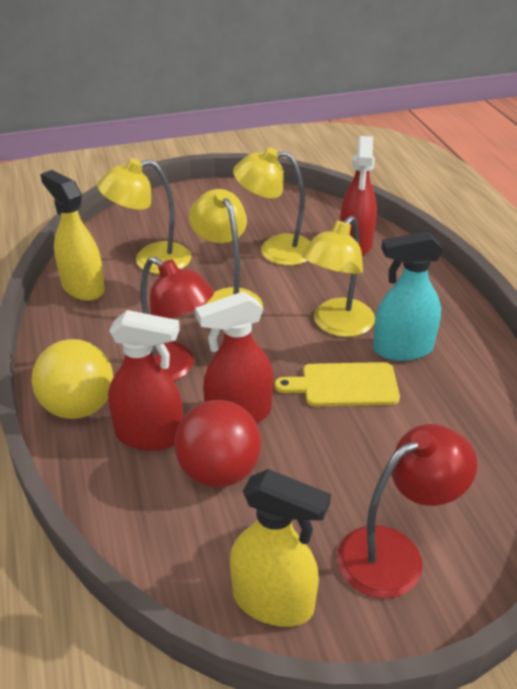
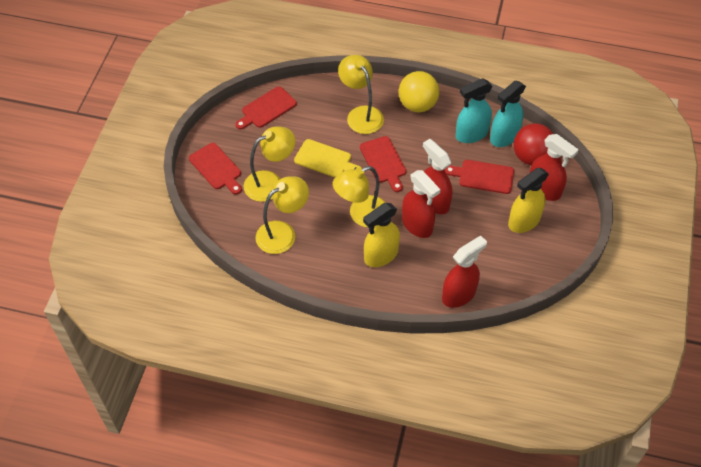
red cutting board: none = 0 -> [189,143,242,195] [235,86,297,129] [360,136,406,192] [445,160,514,194] = 4
red lamp: [140,257,214,381] [337,424,477,598] = 2 -> none = 0
red spray bottle: [108,310,183,451] [195,291,274,423] [340,136,377,256] = 3 -> [402,170,441,238] [423,139,452,214] [442,235,487,308] [530,134,579,201] = 4
turquoise spray bottle: [373,231,443,361] = 1 -> [456,78,493,143] [490,81,526,147] = 2

